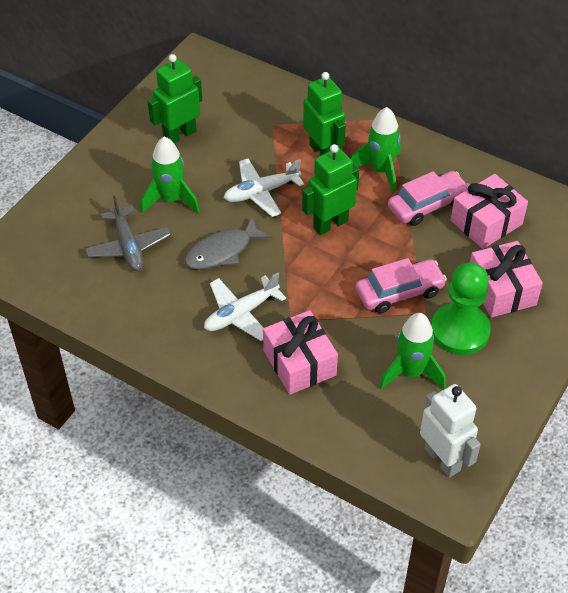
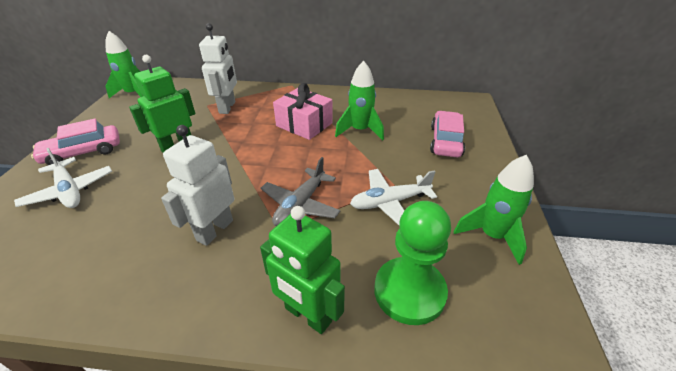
green robot: [147,54,202,143] [302,144,359,235] [303,72,346,156] = 3 -> [129,55,195,153] [260,206,345,334] = 2
grey fish: [184,217,271,270] = 1 -> none = 0
pink gift: [263,310,338,395] [451,174,528,249] [470,241,543,318] = 3 -> [273,83,333,140] = 1
white robot: [420,384,481,478] = 1 -> [161,125,234,246] [199,23,237,114] = 2

